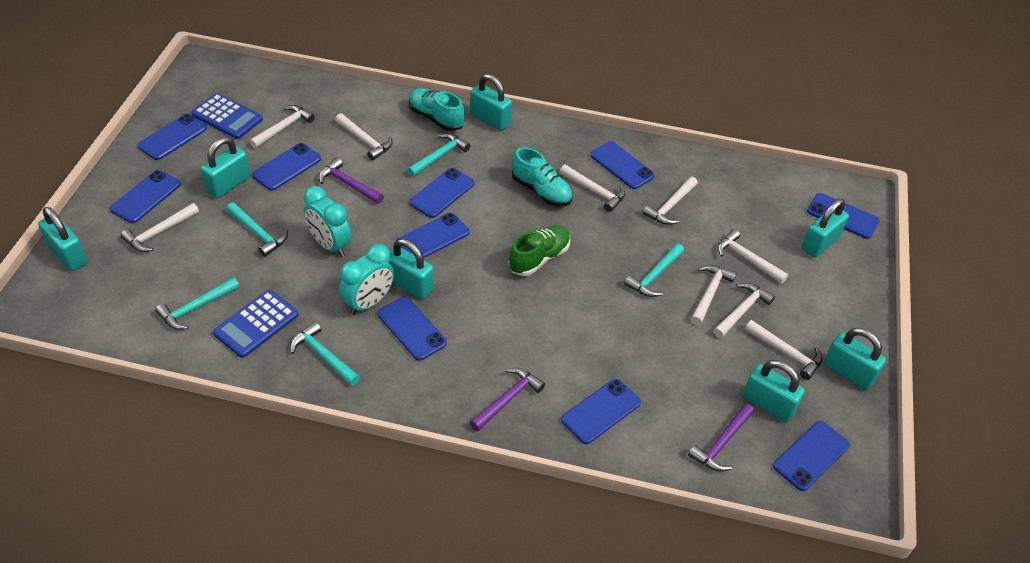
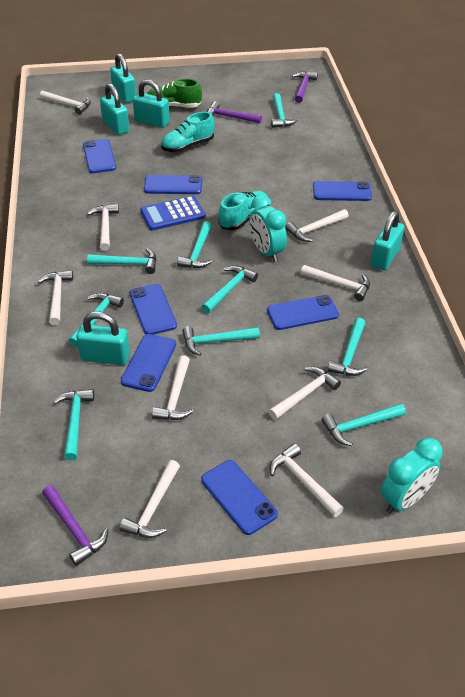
blue calculator: [191,93,263,139] [213,290,299,358] = 2 -> [140,196,206,231] = 1
blue phone: [110,170,181,223] [137,114,207,160] [252,143,321,191] [378,297,447,361] [397,213,469,258] [409,168,474,218] [561,379,641,444] [590,141,655,189] [773,421,850,491] [807,193,879,239] = 10 -> [83,139,116,173] [121,334,176,392] [129,284,177,335] [144,175,202,194] [201,460,278,535] [267,295,339,330] [313,181,372,201] = 7
turquoise hammer: [155,277,239,330] [226,203,288,257] [290,321,360,386] [407,133,471,177] [624,244,684,297] = 5 -> [53,389,94,461] [69,293,124,347] [87,248,156,274] [177,221,212,268] [182,326,260,356] [202,266,258,313] [271,93,298,128] [322,403,406,446] [328,318,367,376] = 9
turquoise padlock: [38,207,88,271] [201,137,250,198] [389,239,434,299] [470,74,512,131] [743,360,805,422] [802,199,849,258] [824,328,886,390] = 7 -> [77,311,130,365] [100,83,129,135] [110,53,136,103] [133,79,170,128] [371,211,404,270] = 5

